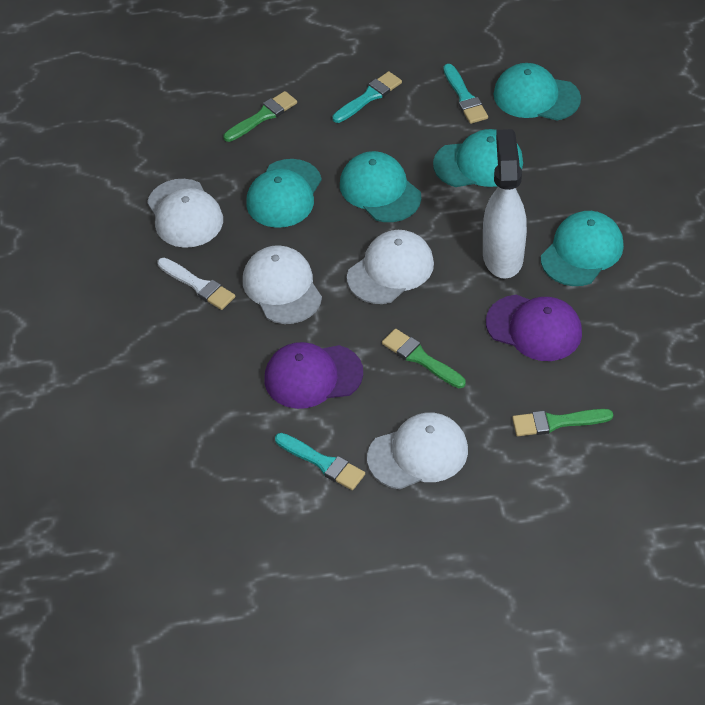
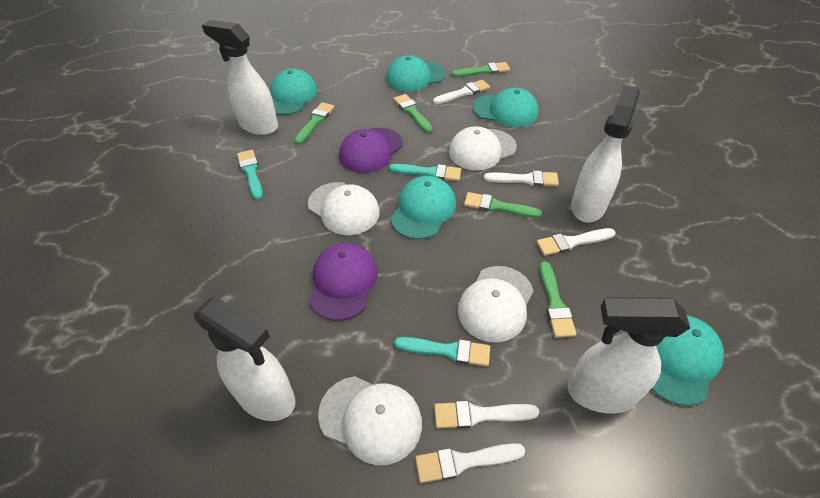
green brush: [224,91,297,142] [382,329,466,388] [512,409,613,436] = 3 -> [294,102,334,145] [394,94,433,133] [451,62,510,77] [464,192,542,218] [539,261,577,338] = 5
white brush: [157,258,235,310] = 1 -> [415,443,525,483] [433,80,490,104] [434,401,540,428] [484,171,559,186] [536,228,616,256] = 5
white spray bottle: [483,129,527,279] = 1 -> [194,296,296,421] [202,20,278,135] [568,297,690,413] [571,85,640,222] = 4

